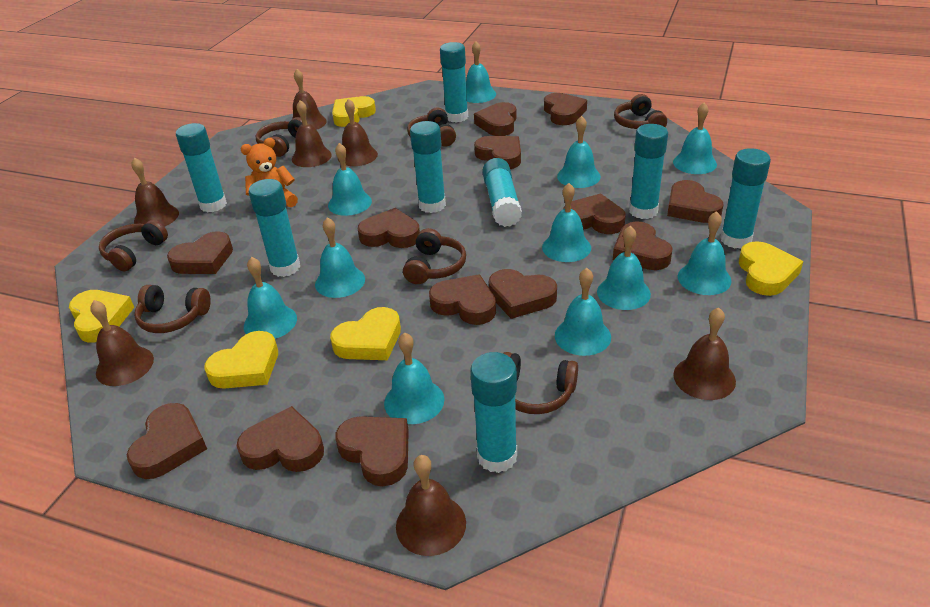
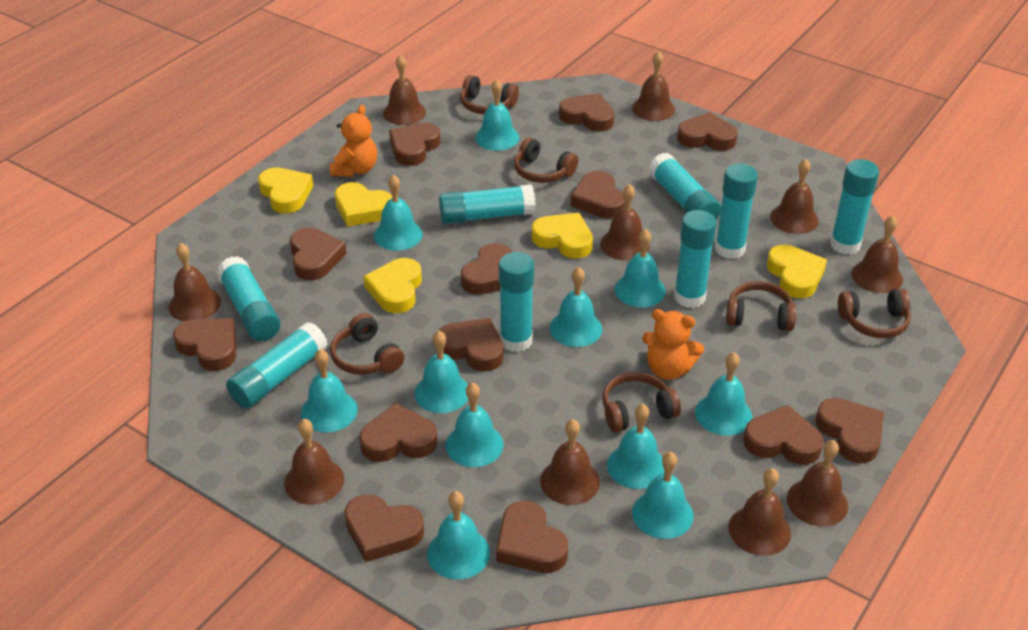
brown bell: [90,300,154,386] [131,158,179,227] [292,69,327,130] [292,100,332,167] [338,99,378,166] [396,455,466,556] [673,308,736,400] = 7 -> [169,243,221,322] [284,419,344,505] [383,55,426,125] [540,419,600,505] [600,184,649,261] [632,51,675,121] [728,468,791,556] [770,159,819,234] [787,440,848,527] [851,215,903,293] = 10
brown headphones: [99,220,168,271] [134,285,211,333] [256,117,302,157] [403,228,466,284] [407,108,456,147] [503,352,578,414] [614,94,667,129] = 7 -> [330,313,404,375] [460,75,519,114] [514,137,578,183] [602,372,681,432] [726,281,796,331] [838,289,911,338] = 6
orange teddy bear: [241,138,298,207] = 1 -> [330,105,377,177] [642,309,704,380] = 2

